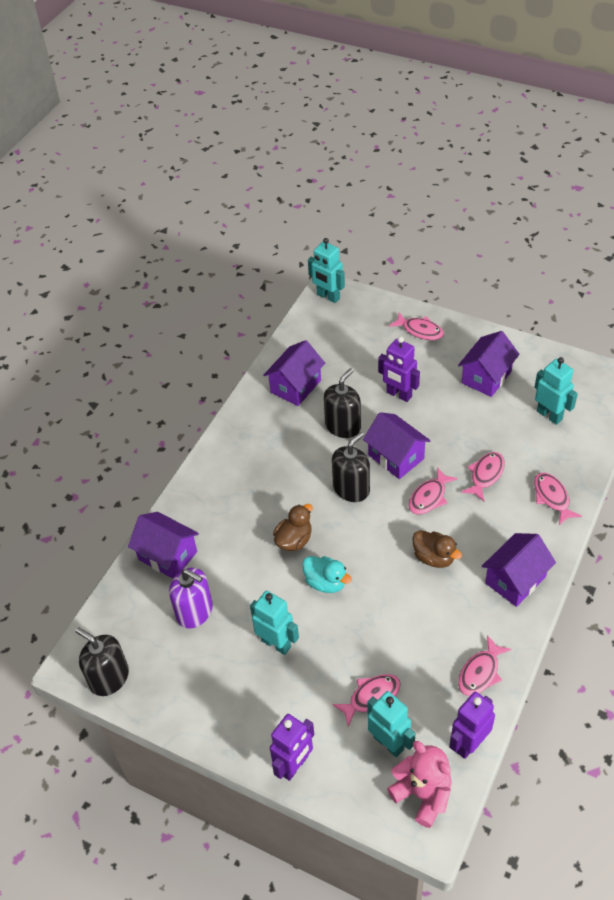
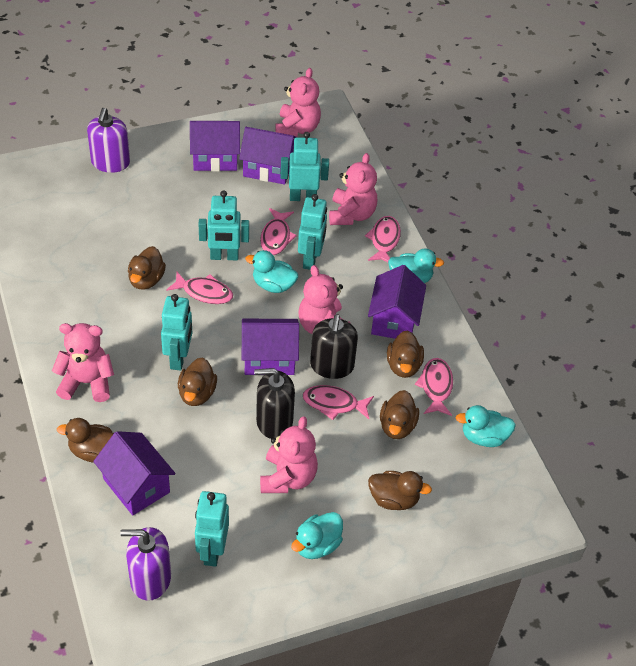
black soap dispenser: [75,628,129,696] [324,368,361,438] [332,432,370,502] = 3 -> [254,368,295,439] [310,314,358,379] = 2
brown duck: [273,504,313,551] [412,530,462,568] = 2 -> [57,418,114,463] [128,246,166,290] [178,357,217,406] [368,471,432,510] [380,390,419,439] [387,330,424,378] = 6
pink fish: [332,674,401,727] [389,312,444,340] [409,467,458,515] [458,635,512,696] [461,452,505,502] [534,473,582,525] = 6 -> [166,272,233,304] [260,208,297,255] [303,385,374,420] [365,216,401,262] [415,358,453,416] = 5
pink teddy bear: [387,741,452,828] = 1 -> [52,323,114,402] [260,416,318,493] [275,68,321,137] [298,265,351,334] [329,153,377,225] = 5
purple robot: [270,714,314,781] [378,337,420,402] [449,692,495,759] = 3 -> none = 0
purple soap dispenser: [169,568,213,629] = 1 -> [87,108,130,173] [120,527,171,601] = 2
turquoise duck: [302,556,352,593] = 1 -> [245,250,298,293] [291,512,343,559] [388,249,444,283] [456,405,516,447] = 4
turquoise robot: [250,591,299,655] [308,238,345,303] [367,691,416,757] [534,357,578,425] = 4 -> [161,294,192,371] [195,491,229,567] [199,190,249,260] [281,132,329,201] [298,194,327,270] = 5

